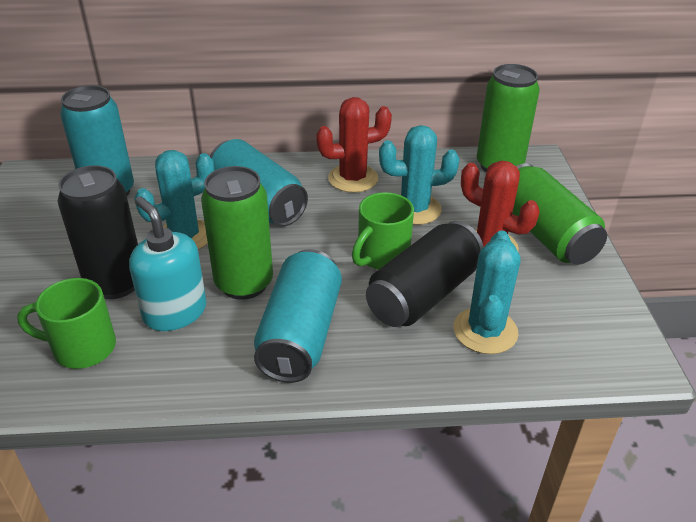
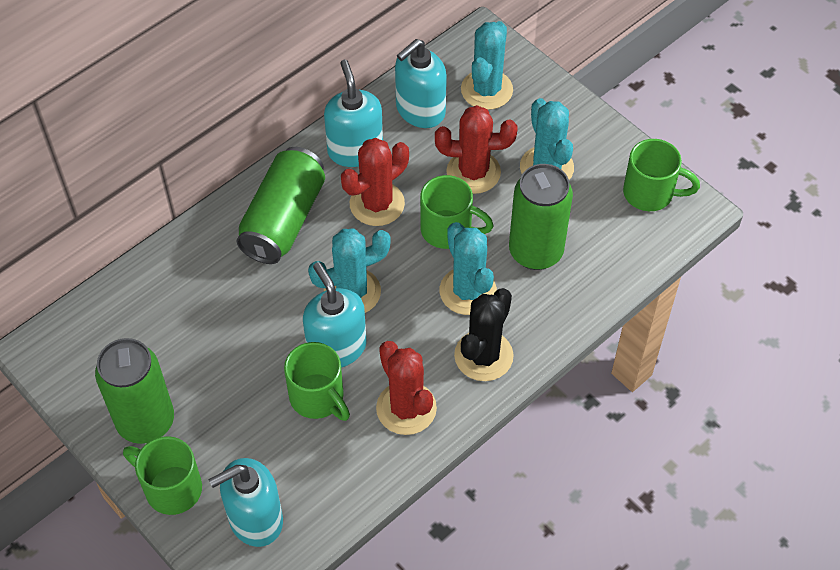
black cactus: none = 0 -> [454,288,514,381] = 1
black can: [57,165,138,299] [366,221,484,327] = 2 -> none = 0
green mug: [17,278,116,369] [352,192,414,270] = 2 -> [123,436,202,515] [284,342,350,421] [420,175,494,249] [623,139,700,211] = 4
red cactus: [316,97,392,193] [461,161,540,251] = 2 -> [341,138,409,226] [376,341,437,435] [435,105,517,194] = 3
turquoise cactus: [134,150,214,250] [379,125,459,225] [453,230,521,354] = 3 -> [308,229,391,313] [440,222,497,315] [461,21,513,110] [520,98,574,180] = 4
turquoise can: [60,85,134,196] [210,139,308,227] [254,249,342,383] = 3 -> none = 0
turquoise soap dispenser: [129,196,207,331] = 1 -> [209,458,283,547] [303,262,367,368] [324,60,383,167] [395,39,447,128] = 4

